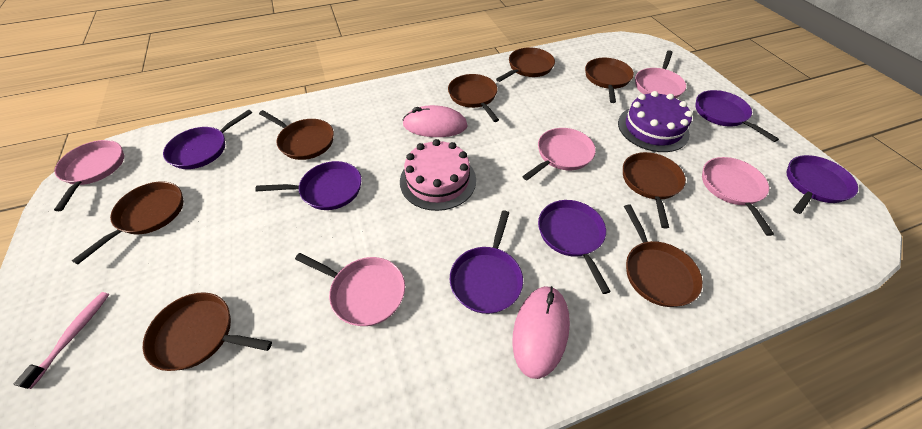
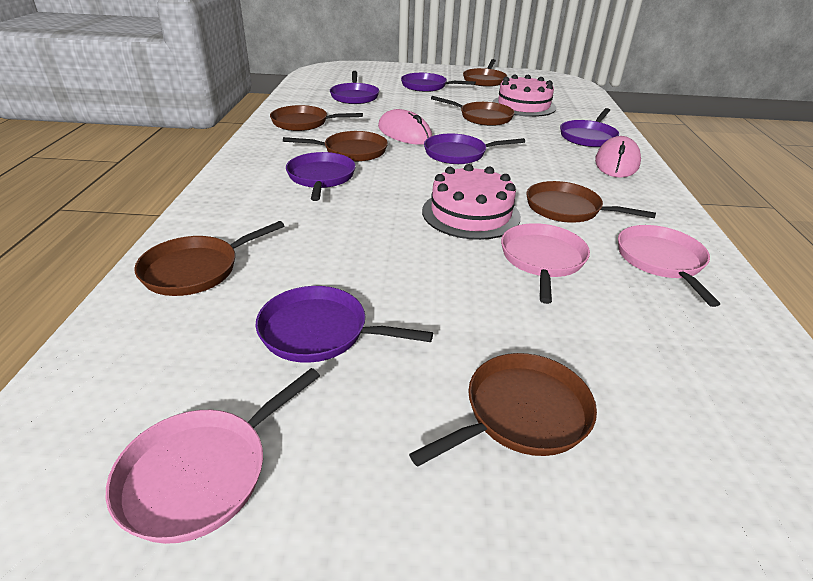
brown pan: [72,181,184,264] [143,292,272,371] [259,110,334,160] [448,74,499,122] [496,47,555,82] [585,58,634,103] [623,152,686,228] [624,204,703,307] = 8 -> [134,221,284,296] [270,105,363,131] [283,131,388,162] [409,353,597,467] [431,96,515,126] [463,59,507,87] [526,181,656,223] = 7
pink cake: [400,139,476,211] = 1 -> [422,164,521,240] [492,74,556,117] = 2
pink pan: [54,140,124,211] [295,253,405,326] [522,128,596,180] [635,50,686,98] [702,157,774,236] = 5 -> [106,368,320,544] [501,223,590,304] [618,225,720,307] = 3
pink toothbrush: [13,292,109,389] = 1 -> none = 0
purple cake: [618,91,693,152] = 1 -> none = 0

